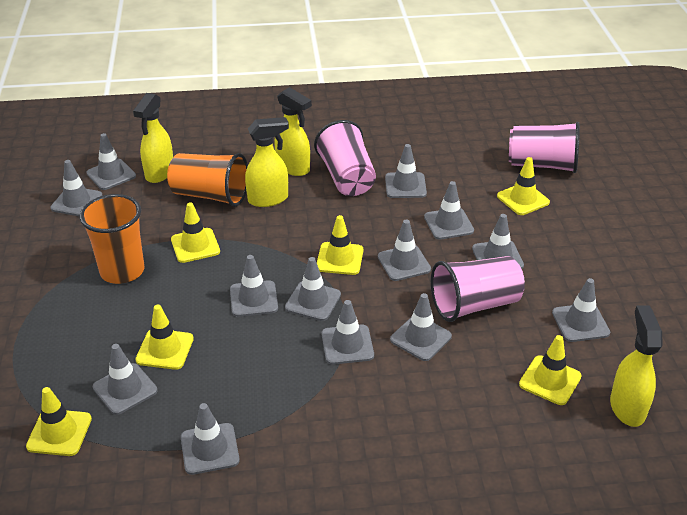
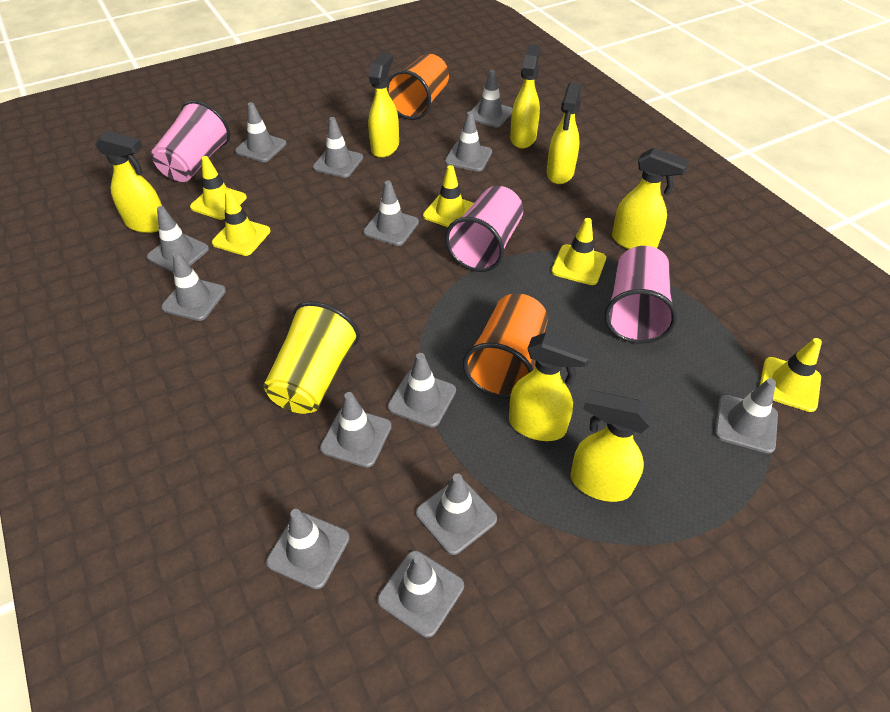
yellow cup: none = 0 -> [264,301,360,414] = 1
yellow spray bottle: [133,93,173,183] [245,117,289,207] [274,87,312,176] [610,306,663,427] = 4 -> [95,131,162,233] [368,52,399,158] [509,332,592,441] [510,44,541,149] [547,82,581,184] [571,390,652,502] [612,148,689,249] = 7
yellow traffic cone: [26,387,92,456] [135,305,194,370] [171,202,220,263] [317,215,363,275] [497,157,550,215] [519,335,582,405] = 6 -> [190,156,247,220] [212,190,271,256] [423,165,474,227] [551,218,606,285] [760,338,822,412] = 5

